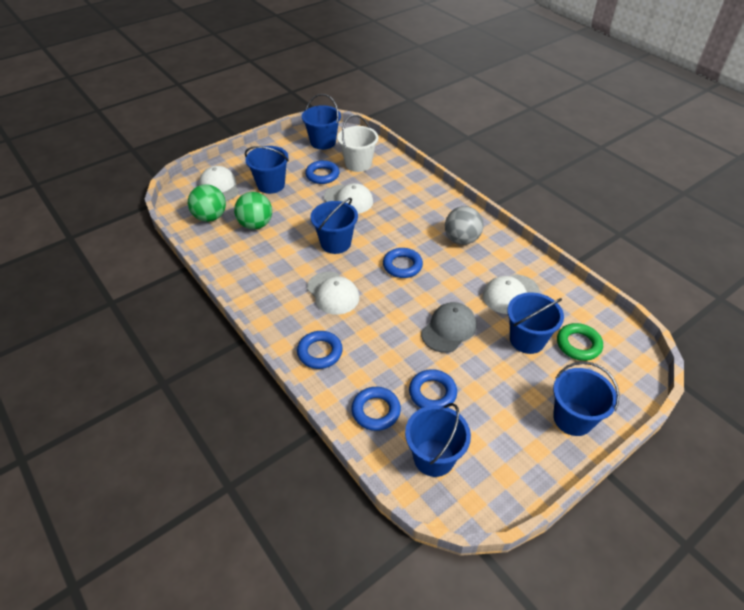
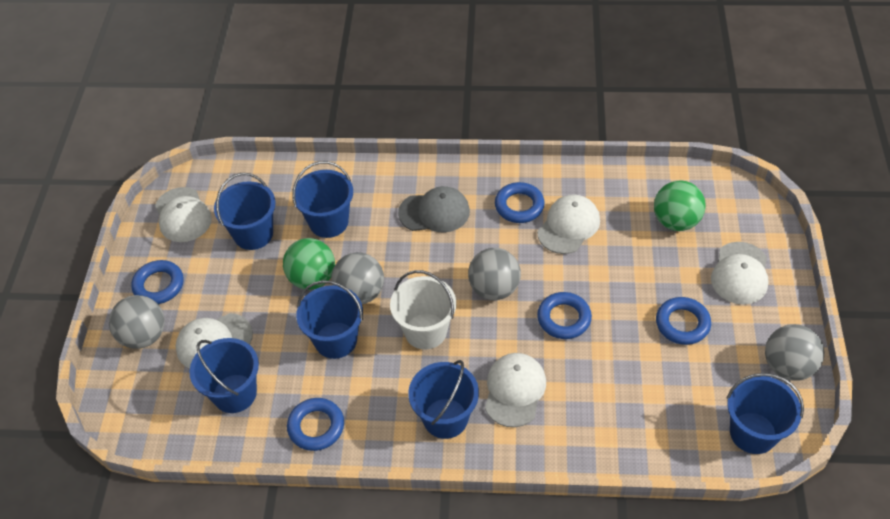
green ring: [557,323,603,361] = 1 -> none = 0
grey ball: [445,206,483,245] = 1 -> [109,295,165,349] [332,252,384,304] [468,248,521,300] [765,324,824,381] = 4
white cap: [199,166,239,201] [307,272,359,315] [324,183,373,214] [483,274,540,314] = 4 -> [155,187,212,242] [176,313,253,368] [485,353,546,427] [537,195,600,254] [711,242,768,304] = 5

